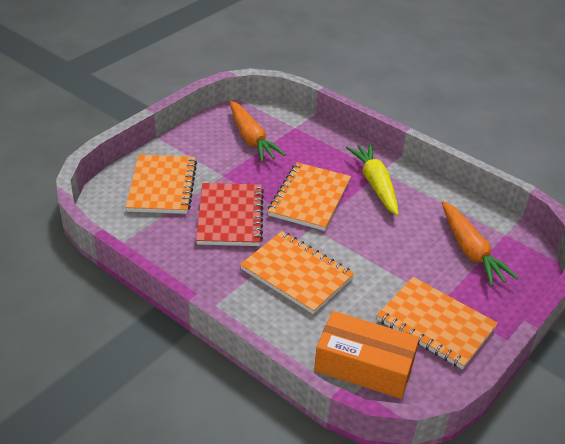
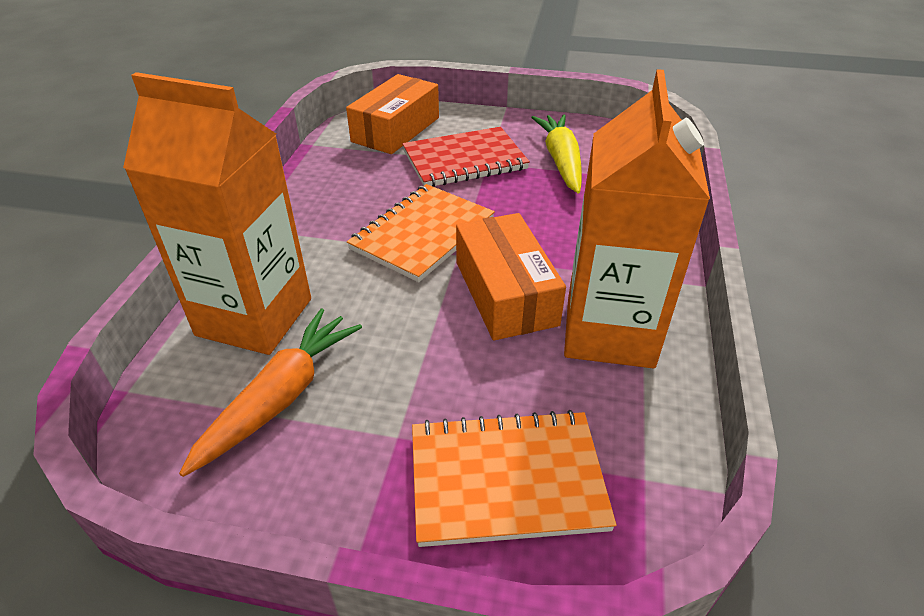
orange box: [314,311,419,399] = 1 -> [346,74,439,154] [456,213,566,341] = 2
orange carrot: [230,101,286,162] [442,201,519,286] = 2 -> [179,308,362,477] = 1
orange carton: none = 0 -> [123,72,311,355] [564,69,710,368] = 2
orange notebook: [126,155,197,214] [240,231,354,314] [268,162,351,231] [377,277,498,369] = 4 -> [347,184,495,282] [412,410,616,547] = 2

